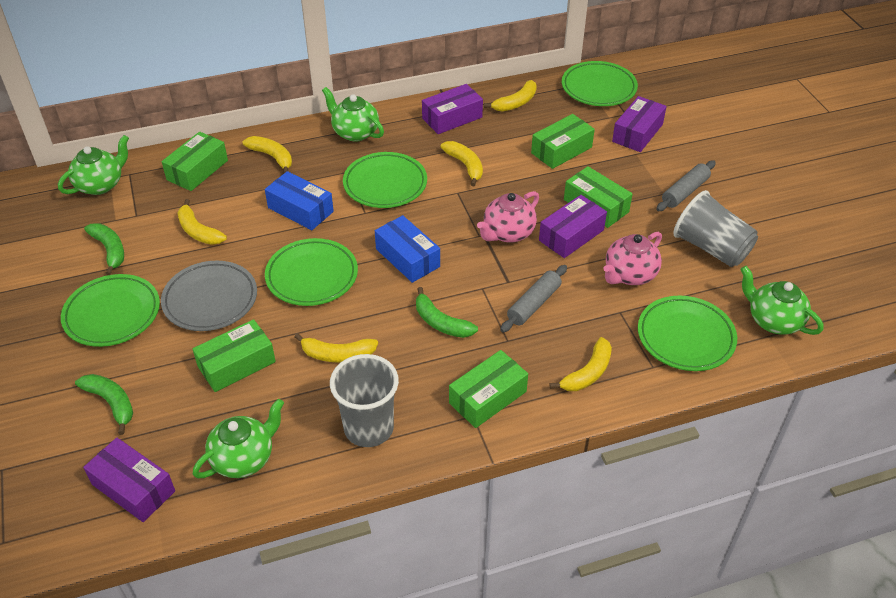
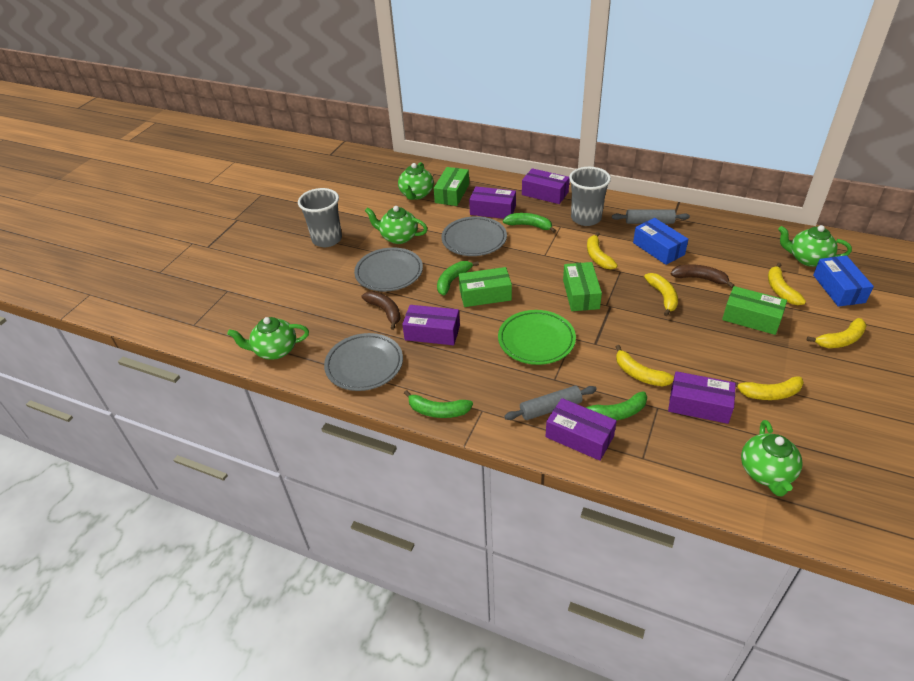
brown banana: none = 0 -> [361,291,401,330] [671,265,735,288] = 2
green banana: [75,374,133,435] [84,223,124,275] [416,287,478,338] = 3 -> [404,390,473,418] [437,261,479,295] [503,213,556,233] [585,392,647,420] = 4
green box: [162,132,228,191] [193,319,276,392] [449,350,528,428] [531,114,595,169] [564,166,633,228] = 5 -> [434,167,469,206] [459,267,512,307] [563,262,602,311] [722,286,787,335] = 4
green plate: [61,274,160,347] [265,238,358,306] [343,152,427,208] [562,61,638,106] [638,296,737,371] = 5 -> [498,310,576,365] = 1
green teapot: [58,135,129,195] [193,399,284,478] [322,87,384,142] [740,266,824,335] = 4 -> [227,317,309,360] [365,206,428,244] [398,162,434,200] [741,420,802,496] [778,225,852,267] = 5
grey plate: [161,261,257,331] = 1 -> [324,333,403,391] [354,248,423,292] [441,216,507,256] = 3
pink teapot: [477,191,539,243] [603,232,662,285] = 2 -> none = 0
purple box: [83,438,175,522] [422,84,483,134] [539,195,607,258] [612,96,667,152] = 4 -> [402,305,460,345] [469,186,516,219] [522,168,569,204] [546,398,617,461] [668,371,736,424] = 5

